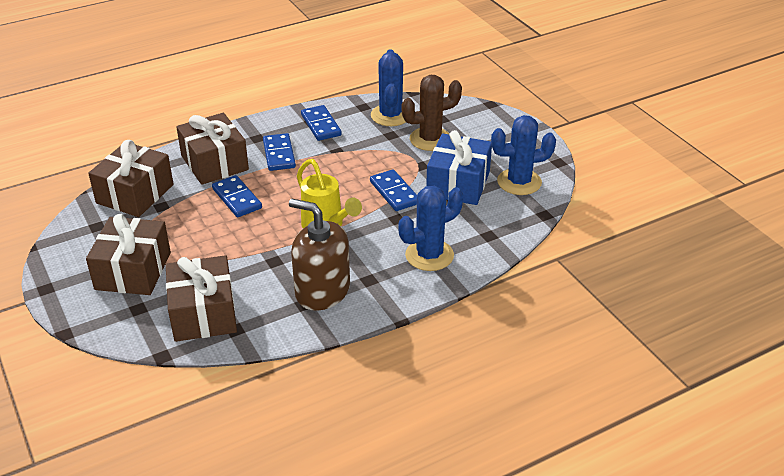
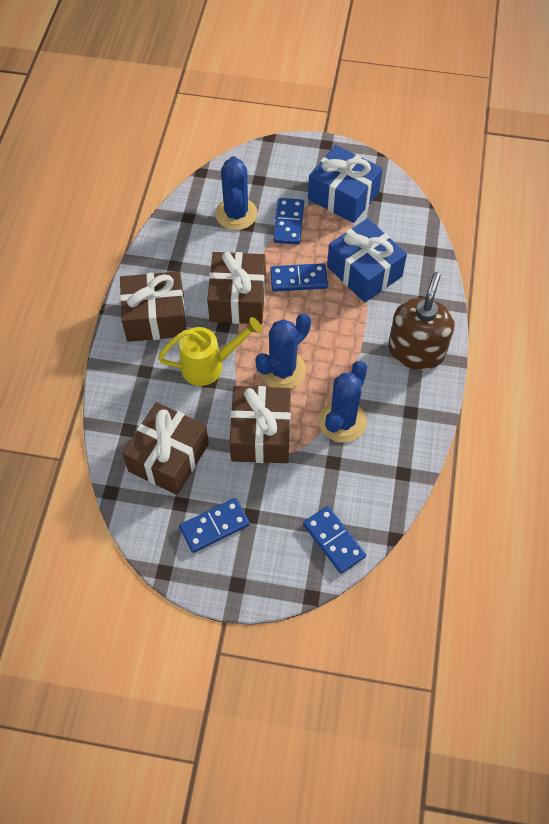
blue gift: [426,130,492,205] = 1 -> [308,145,383,223] [327,218,407,303] = 2
brown cactus: [401,75,462,151] = 1 -> none = 0

